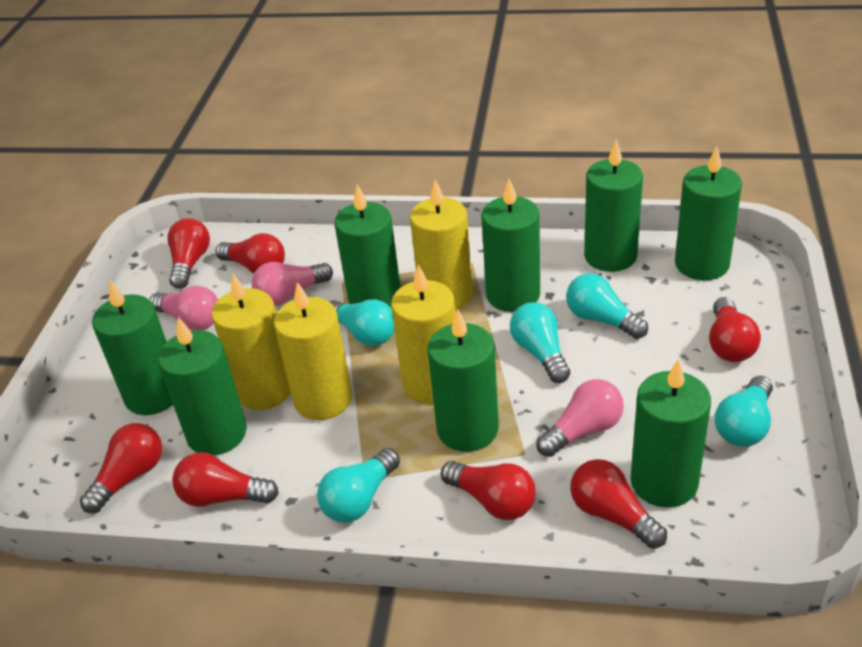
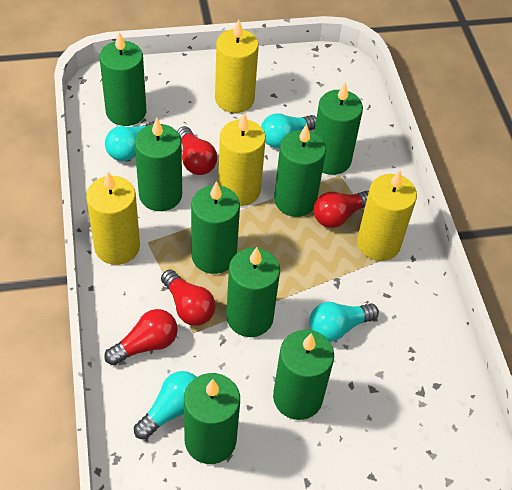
pink light bulb: [149,286,218,330] [252,262,333,306] [536,379,624,457] = 3 -> none = 0
red light bulb: [80,423,162,513] [167,218,210,289] [172,452,279,507] [216,233,285,273] [441,461,536,520] [570,459,667,549] [709,297,761,362] = 7 -> [104,309,178,365] [161,269,215,326] [177,126,217,175] [314,191,369,228] = 4
turquoise light bulb: [317,448,400,523] [329,299,395,346] [510,302,570,383] [566,273,648,339] [715,376,773,447] = 5 -> [105,121,155,161] [134,371,196,440] [261,113,317,148] [309,302,379,342] = 4

